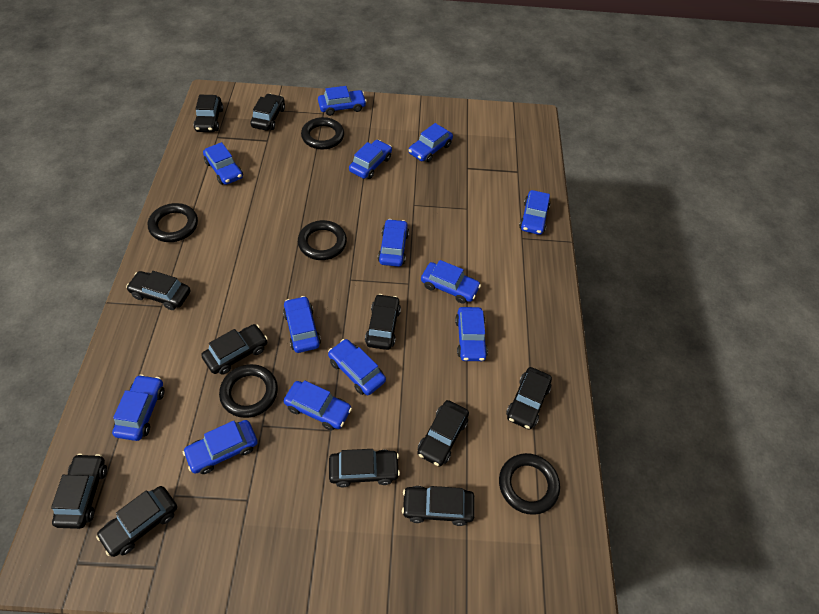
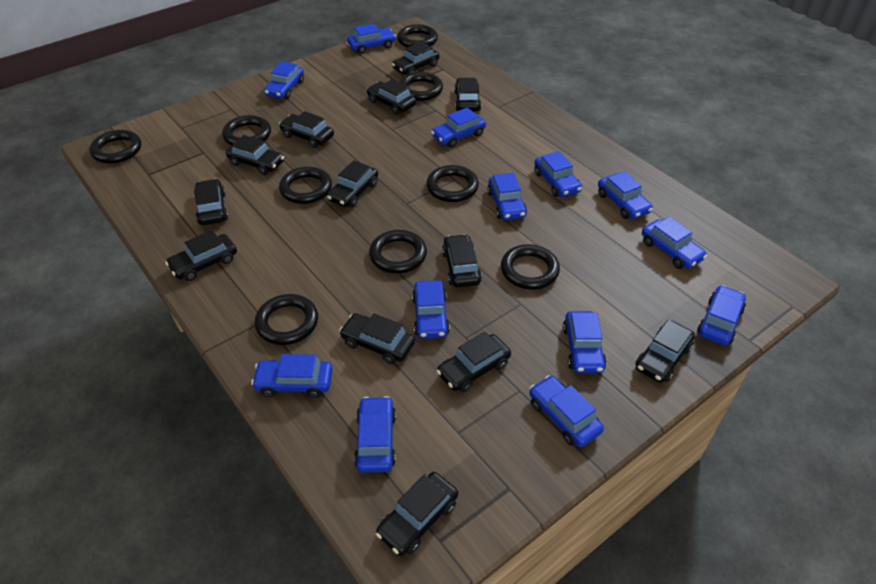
black car: [51,454,107,529] [96,486,177,557] [126,271,191,310] [193,95,223,132] [201,324,268,375] [250,93,285,131] [329,449,400,487] [365,294,401,350] [402,486,475,526] [418,400,469,467] [506,367,552,430] = 11 -> [165,230,237,281] [194,179,228,225] [226,135,284,175] [279,111,334,148] [327,160,378,207] [339,313,415,364] [367,79,416,115] [376,472,458,556] [392,41,439,75] [436,332,511,392] [442,234,482,287] [454,78,481,111] [635,320,695,383] = 13
black ring: [147,203,198,242] [219,364,278,418] [298,220,347,260] [301,117,344,149] [499,453,560,515] = 5 -> [89,130,141,164] [222,115,271,145] [255,294,318,345] [279,167,332,204] [369,230,427,273] [397,24,438,48] [399,72,443,101] [426,165,479,202] [501,244,560,290] = 9

